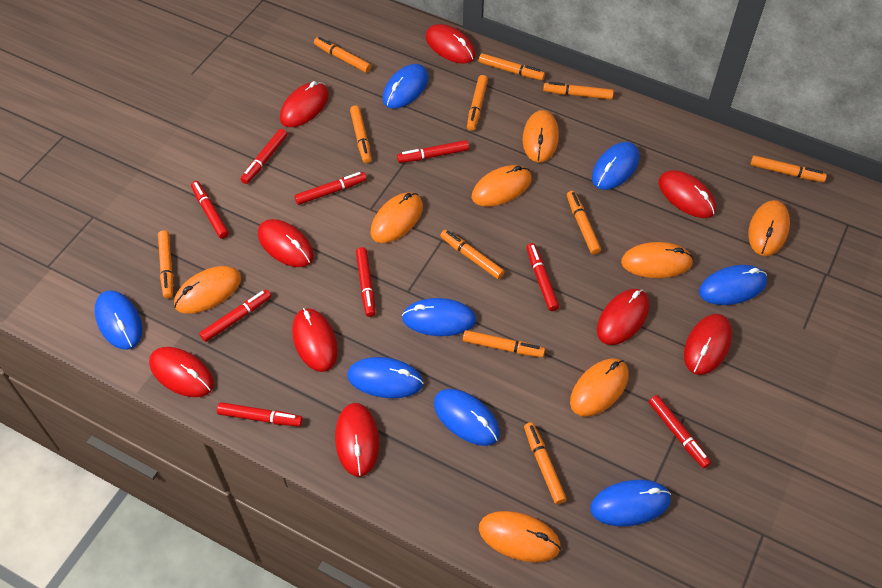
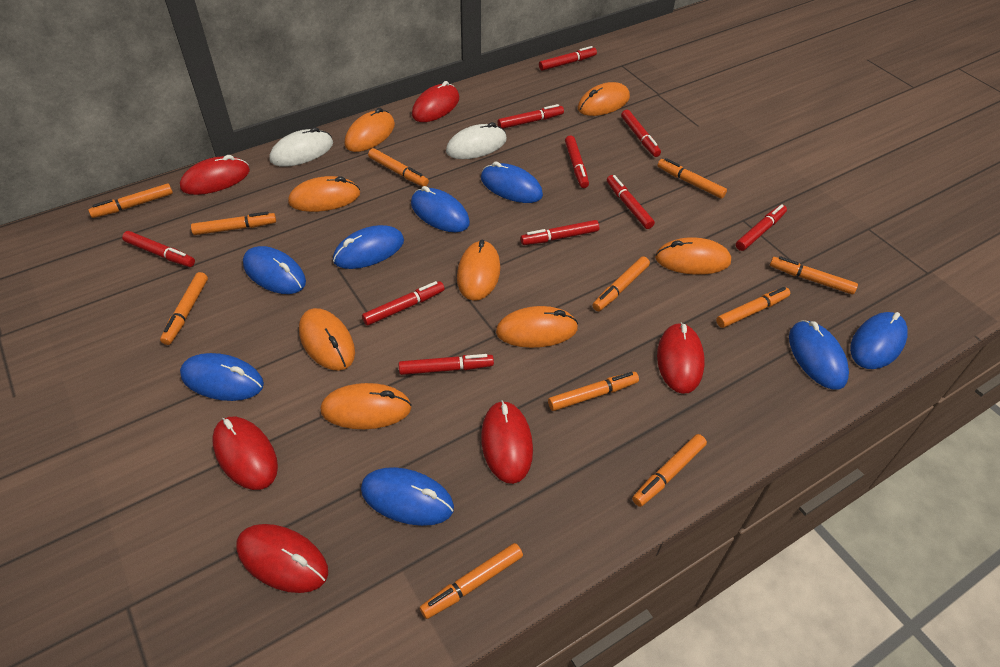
red marker: [191,181,229,239] [199,289,271,342] [217,402,303,426] [241,129,287,184] [294,172,367,205] [356,247,375,317] [397,140,469,163] [526,243,559,311] [649,395,711,468] = 9 -> [122,231,195,267] [362,281,444,326] [399,354,494,375] [498,104,564,129] [520,220,599,245] [539,46,597,71] [565,135,589,188] [607,175,655,229] [621,110,661,157] [736,204,787,251] = 10
red mouse: [149,347,214,397] [258,219,314,267] [280,81,329,127] [292,308,338,372] [335,403,379,477] [425,24,476,64] [597,289,649,345] [658,170,716,218] [684,314,732,375] = 9 -> [180,155,250,195] [212,417,278,490] [236,524,328,593] [412,81,459,122] [481,400,533,484] [657,322,705,394] = 6
white mouse: none = 0 -> [269,127,333,167] [446,122,507,159] = 2

